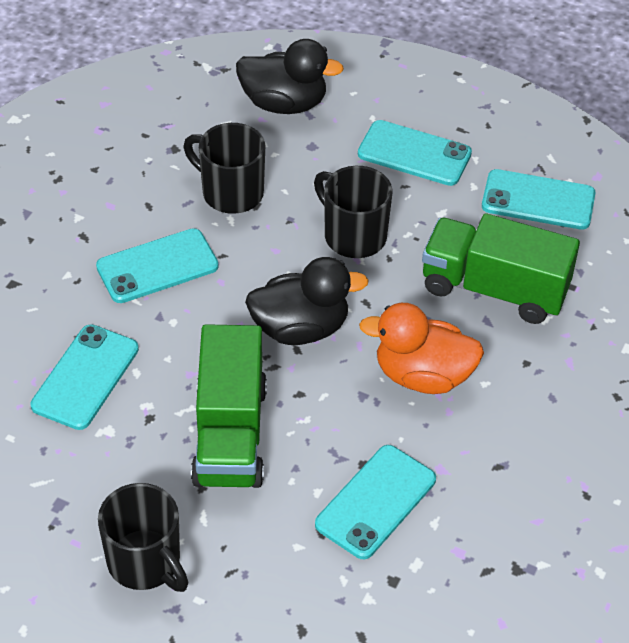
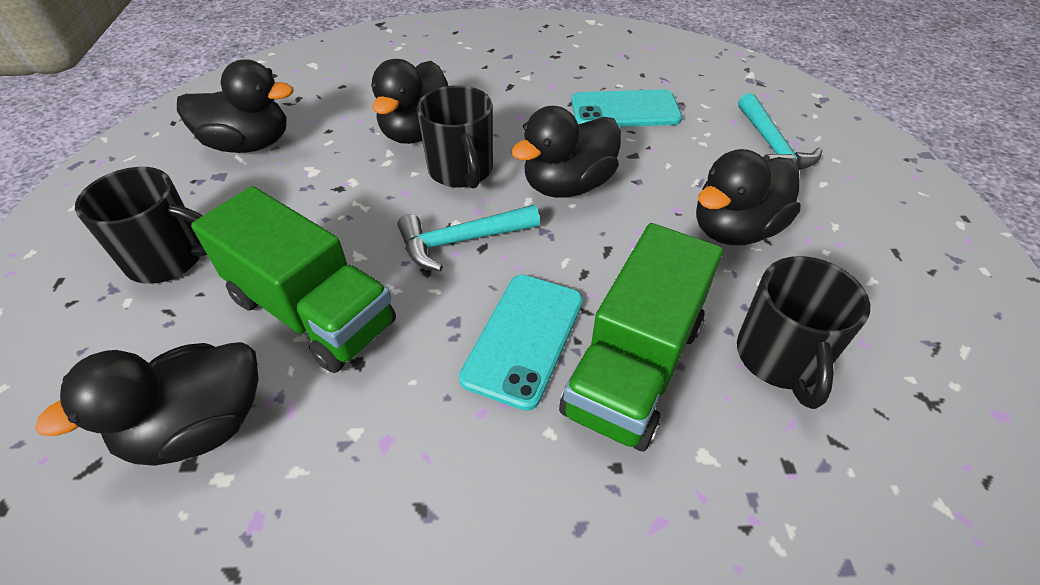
black duck: [236,39,344,114] [245,257,369,345] = 2 -> [35,342,259,466] [177,59,294,153] [371,59,448,144] [511,106,621,198] [696,149,801,245] = 5
orange duck: [359,303,484,394] = 1 -> none = 0
turquoise hammer: none = 0 -> [398,205,540,271] [738,93,822,170] = 2
turquoise phone: [30,324,139,430] [96,228,219,303] [315,445,436,559] [358,120,472,186] [482,169,595,230] = 5 -> [459,275,583,411] [571,89,682,127] = 2

